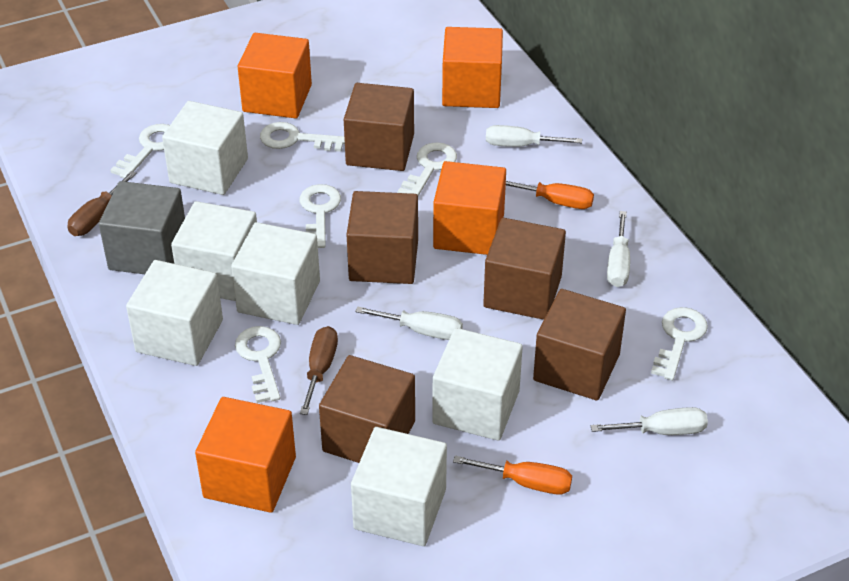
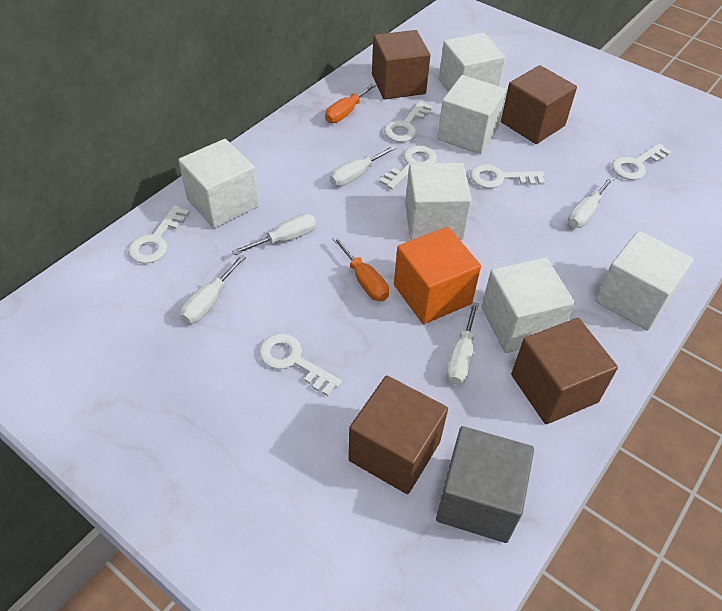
brown cube: [319,355,415,463] [344,83,414,171] [346,191,418,284] [483,218,566,320] [533,289,626,400] = 5 -> [348,376,448,494] [372,30,431,99] [501,65,577,144] [511,318,618,424] = 4
brown screwdriver: [68,171,137,236] [300,326,338,415] = 2 -> none = 0
orange cube: [195,397,296,513] [238,33,312,118] [433,161,506,255] [442,27,503,108] = 4 -> [394,227,481,324] = 1
white screwdriver: [355,306,463,340] [486,125,582,147] [591,407,708,435] [607,211,630,287] = 4 -> [180,255,246,324] [232,214,316,255] [330,146,396,186] [446,302,479,385] [568,177,614,228] = 5

